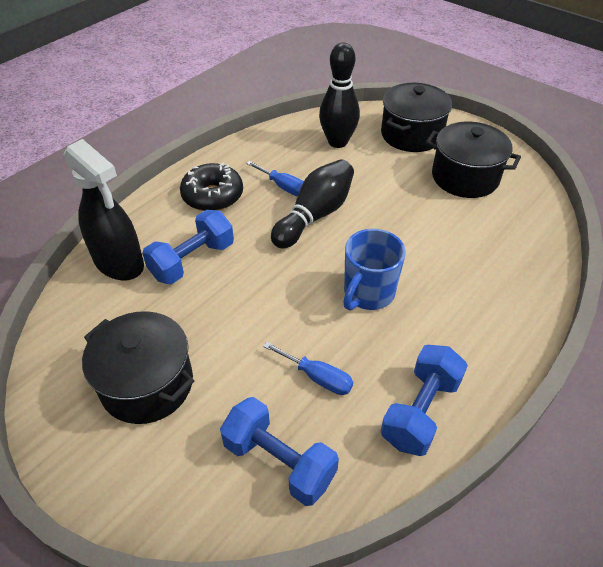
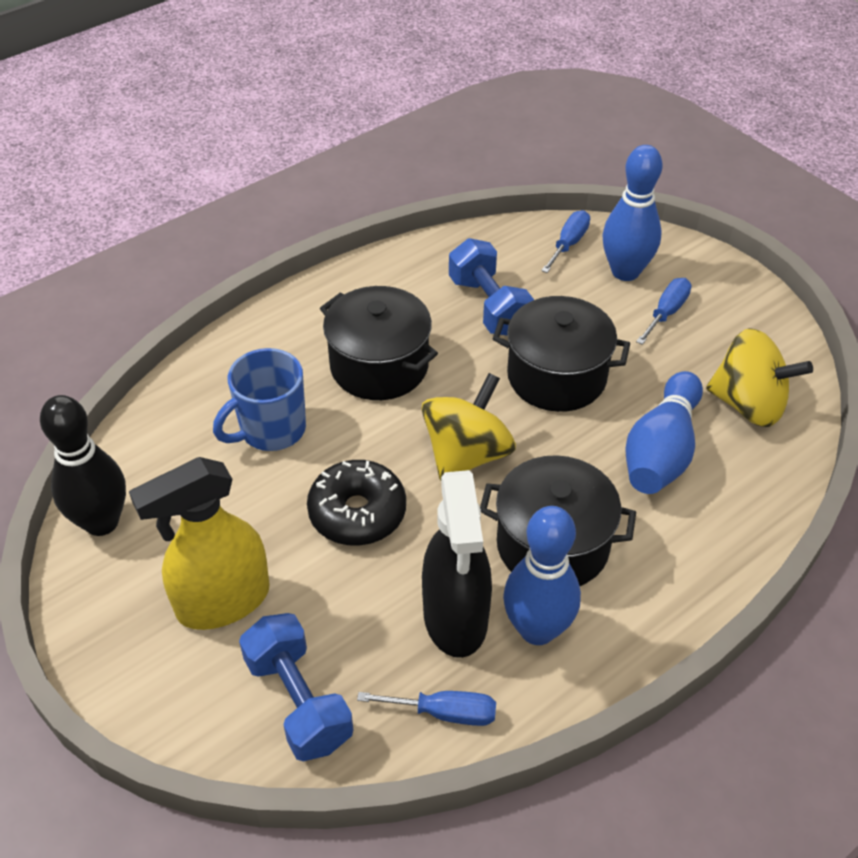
black bowling pin: [271,159,354,249] [319,43,360,148] = 2 -> [40,395,126,536] = 1
blue bowling pin: none = 0 -> [503,506,581,645] [602,145,663,281] [625,371,703,494] = 3
blue dumbbell: [142,210,234,284] [220,397,339,506] [381,345,468,456] = 3 -> [239,613,353,761] [449,238,534,336] = 2
blue screwdriver: [246,161,304,196] [263,342,353,395] = 2 -> [357,691,496,726] [541,210,590,273] [636,278,692,345] = 3
yellow spinning top: none = 0 -> [422,373,516,480] [706,328,813,427] = 2
yellow spray bottle: none = 0 -> [129,457,270,630] = 1

